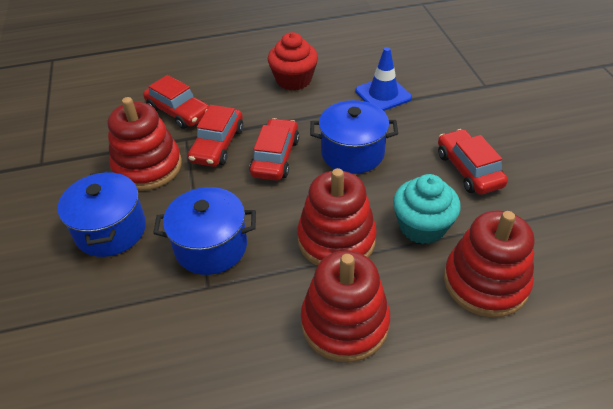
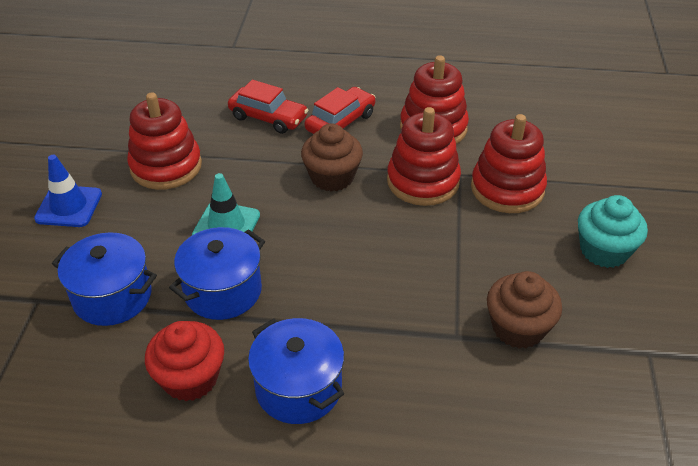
brown cupcake: none = 0 -> [301,123,363,192] [487,271,562,349] = 2
red car: [143,75,209,129] [188,105,243,167] [249,118,299,181] [438,129,508,195] = 4 -> [228,80,308,134] [304,87,376,134] = 2
turquoise traffic cone: none = 0 -> [192,173,260,235] = 1

